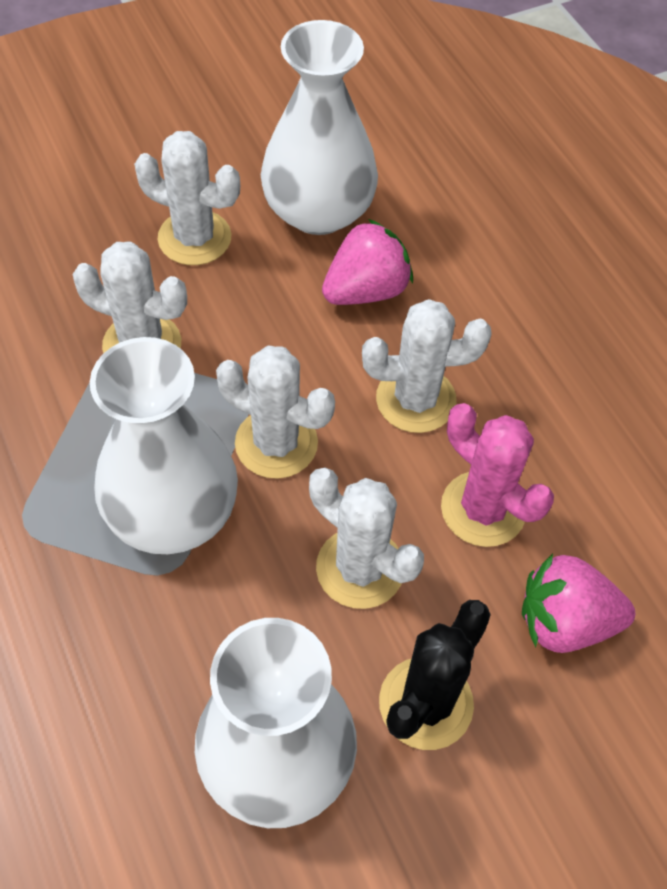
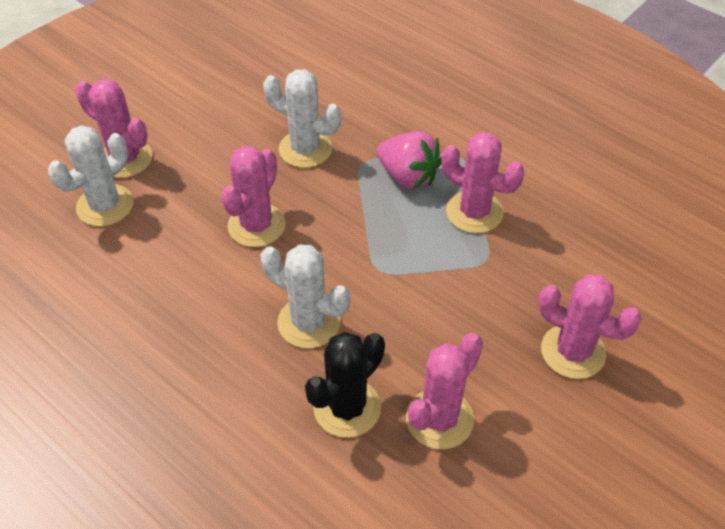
pink cactus: [441,403,554,547] = 1 -> [75,79,153,178] [221,146,286,247] [406,333,483,449] [441,132,525,233] [538,274,642,379] = 5
pink strawberry: [322,219,413,305] [522,554,635,653] = 2 -> [377,131,442,189] = 1
white cactus: [73,242,187,353] [134,131,240,265] [216,346,335,479] [309,467,424,609] [362,299,492,433] = 5 -> [48,125,134,227] [260,244,350,348] [263,69,341,168] = 3
white vase: [90,337,238,554] [195,618,357,828] [261,20,378,235] = 3 -> none = 0

